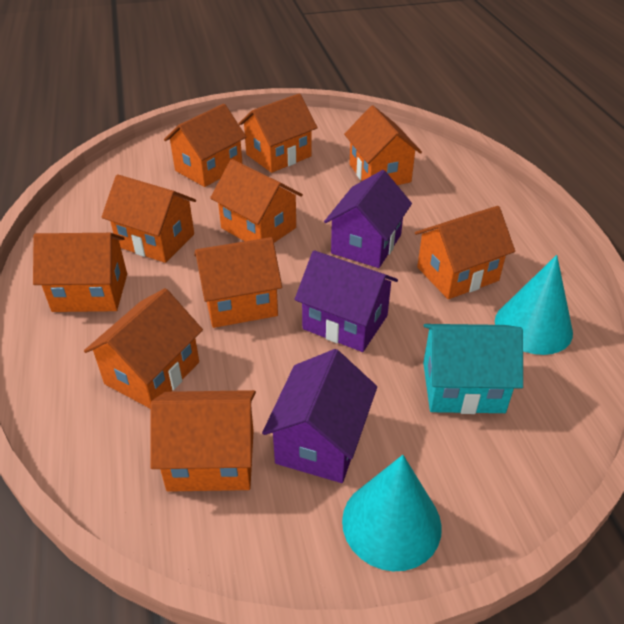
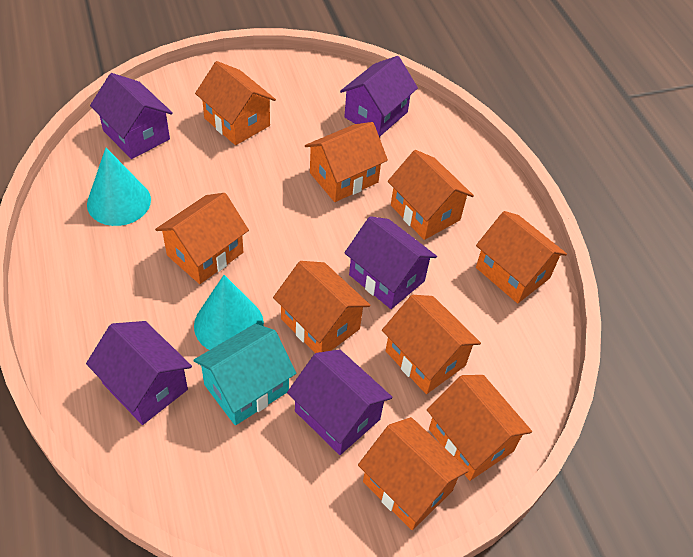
orange house: [33,233,127,312] [84,288,203,409] [101,174,196,263] [151,390,256,492] [164,104,246,187] [194,237,282,328] [210,159,303,243] [238,93,317,173] [344,105,422,185] [415,206,515,299] = 10 -> [155,193,249,284] [195,61,276,145] [273,261,371,353] [305,122,388,202] [358,417,469,530] [382,295,481,394] [388,150,474,240] [427,375,532,481] [476,211,567,303] = 9
purple house: [262,349,377,483] [295,250,398,352] [324,170,412,268] = 3 -> [86,321,192,425] [90,73,173,159] [287,349,393,455] [340,56,418,137] [344,216,437,309] = 5

